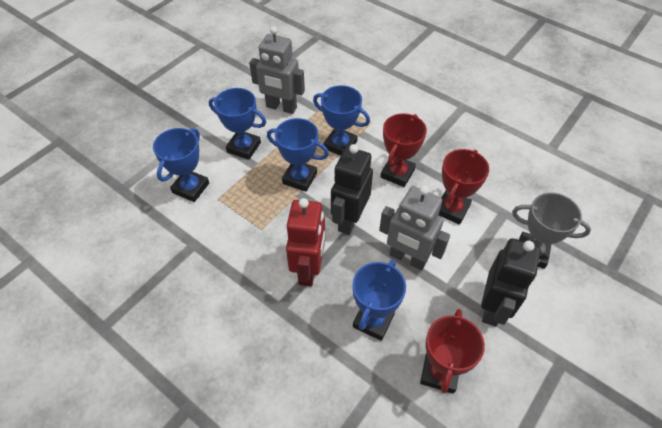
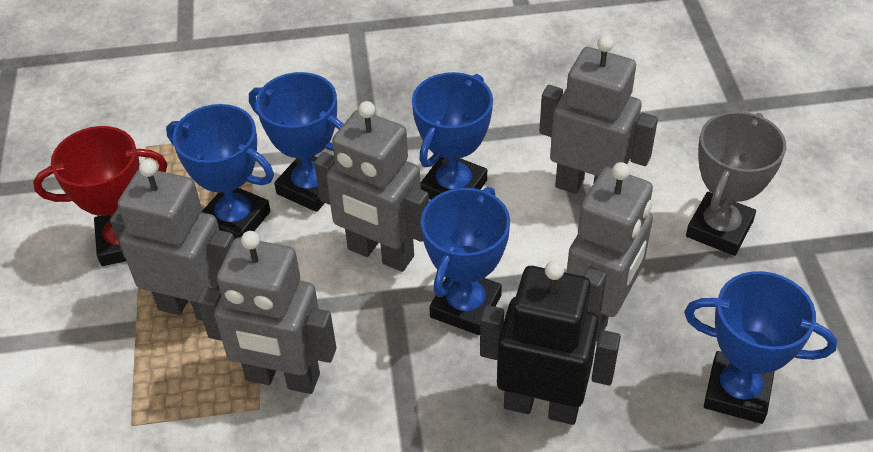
black robot: [331,144,373,235] [481,238,541,327] = 2 -> [480,261,621,425] = 1
grey robot: [249,26,305,114] [379,185,450,270] = 2 -> [110,159,234,321] [197,231,336,394] [314,101,429,272] [539,36,658,194] [567,162,653,341] = 5
red robot: [286,198,325,286] = 1 -> none = 0
red trophy: [380,113,427,187] [420,309,485,394] [439,149,489,225] = 3 -> [33,126,167,266] = 1

